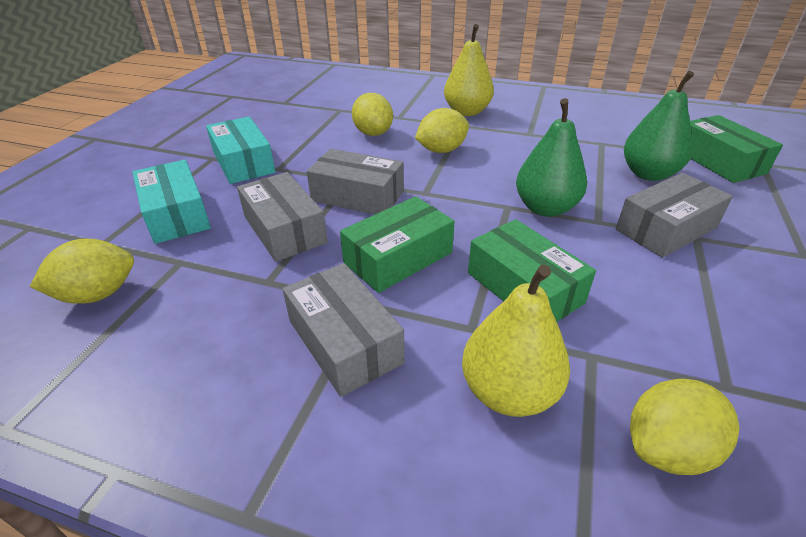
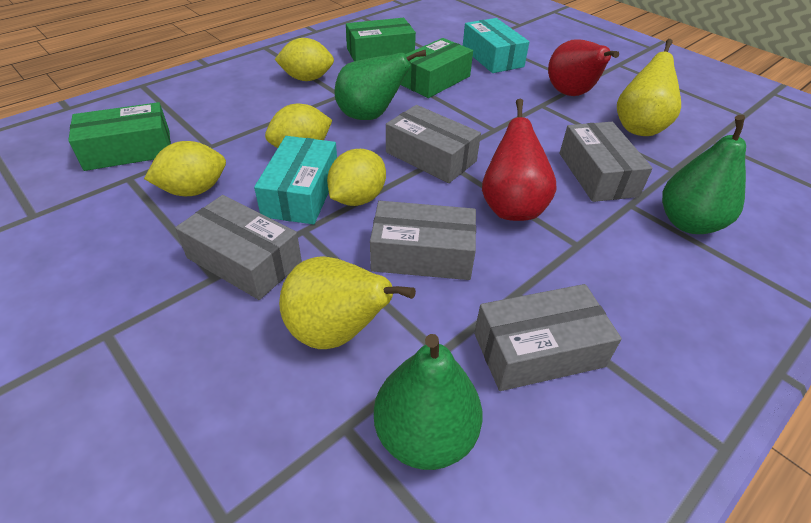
green pear: [516,98,587,217] [624,71,694,181] = 2 -> [335,50,426,120] [374,334,482,470] [662,115,746,234] = 3
grey box: [237,172,328,262] [283,263,405,397] [307,149,404,215] [616,173,733,258] = 4 -> [175,195,302,300] [370,201,476,280] [386,105,481,183] [474,284,622,391] [560,122,653,202] = 5
red pear: none = 0 -> [482,99,556,221] [548,39,619,96] = 2

